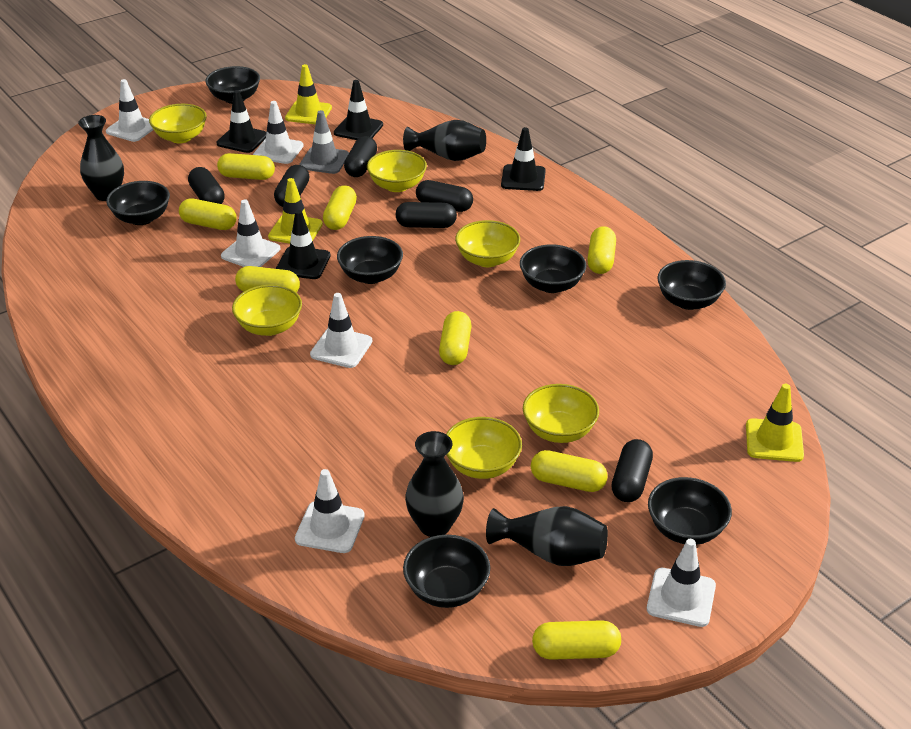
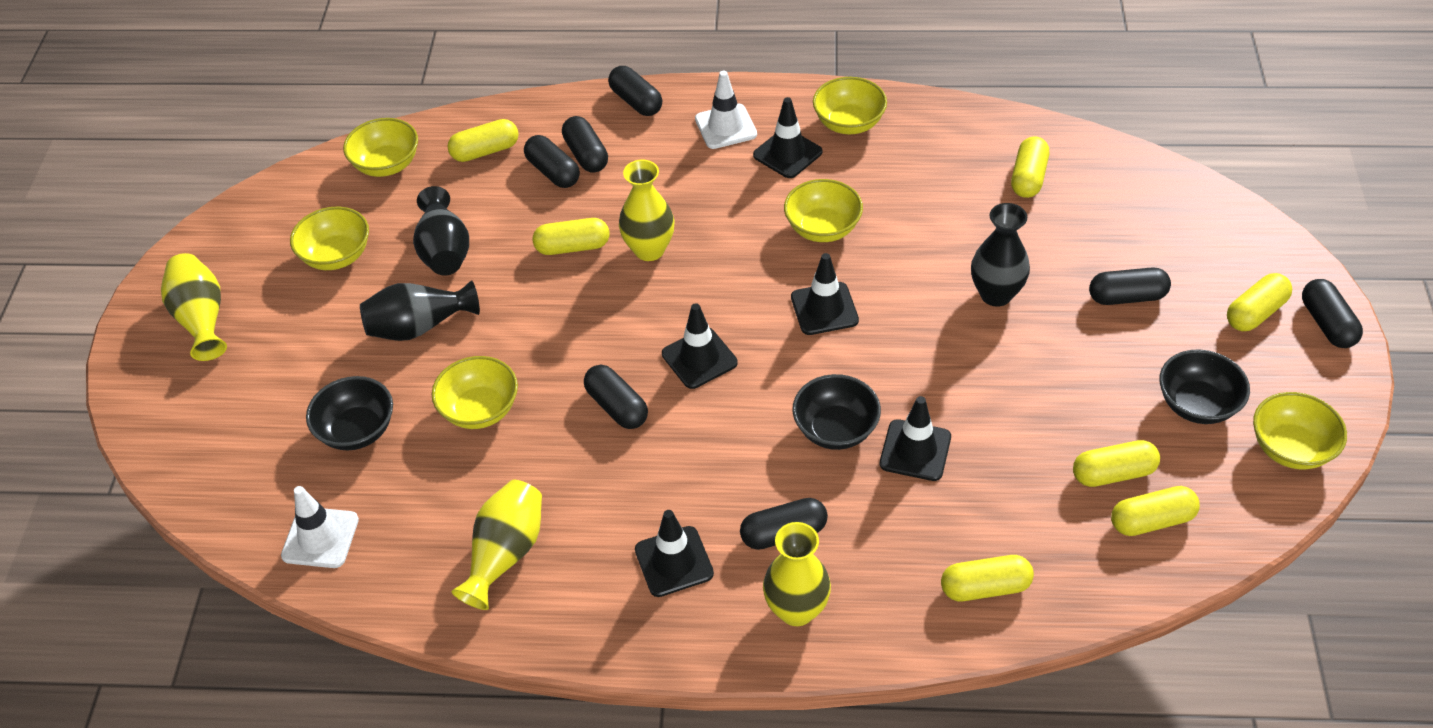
black bowl: [106,181,170,225] [206,66,260,104] [337,236,403,284] [403,535,491,608] [520,244,586,293] [648,477,732,545] [657,260,726,310] = 7 -> [306,376,393,450] [792,374,881,450] [1160,349,1250,424] = 3
black capsule: [188,167,225,204] [274,165,309,207] [344,136,377,177] [395,202,457,228] [416,180,473,212] [611,439,653,502] = 6 -> [524,135,580,188] [562,116,608,173] [584,365,648,429] [608,66,662,116] [740,498,828,550] [1089,267,1171,305] [1302,279,1363,348] = 7
black traffic cone: [216,90,267,153] [276,210,331,279] [334,80,383,140] [501,127,546,191] = 4 -> [635,510,714,597] [662,303,738,389] [753,97,822,178] [791,253,859,335] [880,396,951,481] = 5
black vase: [78,115,124,201] [403,120,486,161] [405,431,464,537] [486,506,608,566] = 4 -> [360,280,480,341] [413,186,469,275] [971,203,1030,307] = 3
grey traffic cone: [299,110,349,174] = 1 -> none = 0
white traffic cone: [106,79,154,142] [221,199,280,267] [253,101,304,164] [295,469,365,553] [310,293,372,368] [647,539,716,627] = 6 -> [281,486,359,568] [695,71,757,149] = 2
yellow capsule: [179,198,237,230] [217,153,275,180] [235,266,300,293] [323,185,357,230] [439,311,471,365] [531,450,608,492] [532,620,621,660] [587,226,616,274] = 8 -> [448,119,519,162] [533,218,609,255] [941,555,1034,601] [1011,136,1049,198] [1073,440,1160,487] [1111,486,1200,536] [1227,273,1292,331] = 7
yellow traffic cone: [268,178,323,244] [285,64,332,125] [746,384,804,462] = 3 -> none = 0
yellow vase: none = 0 -> [161,253,227,361] [451,480,542,610] [619,160,675,261] [763,522,831,626] = 4

